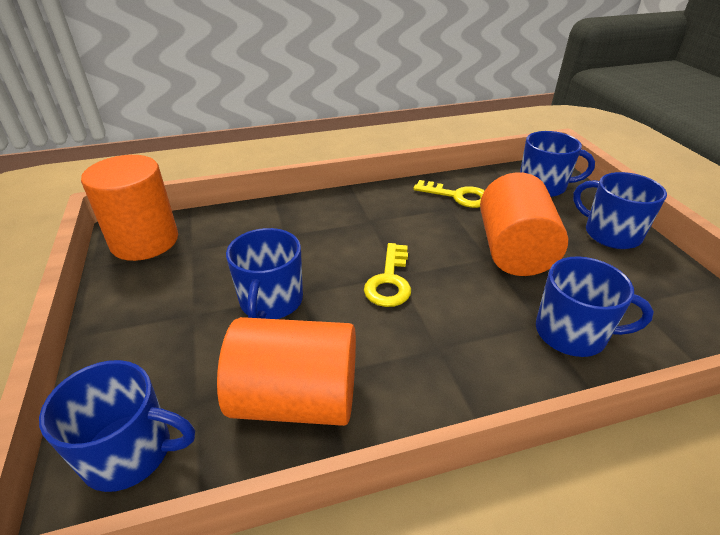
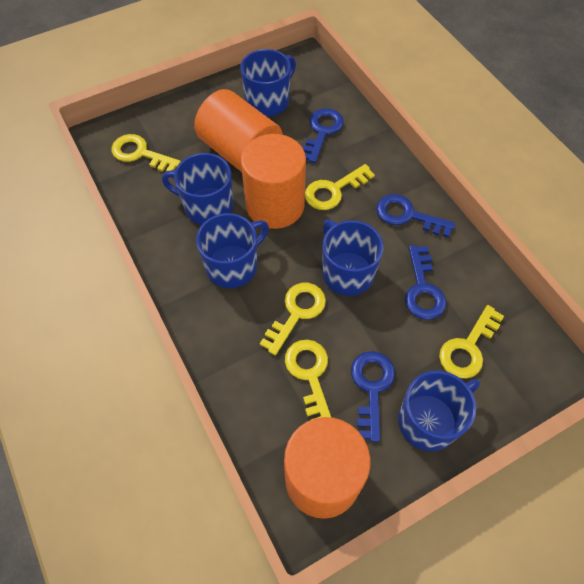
blue key: none = 0 -> [303,108,344,163] [351,351,395,442] [376,194,455,238] [405,245,447,320] = 4
yellow key: [364,243,411,307] [413,180,485,208] = 2 -> [111,134,181,172] [260,283,326,355] [285,340,332,420] [305,164,375,210] [439,305,504,379] = 5

